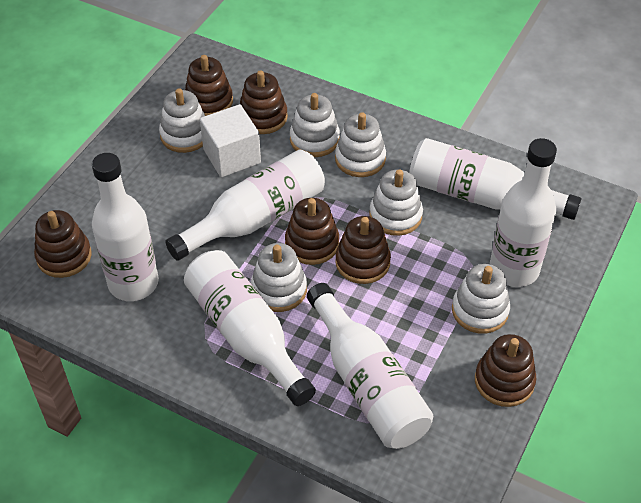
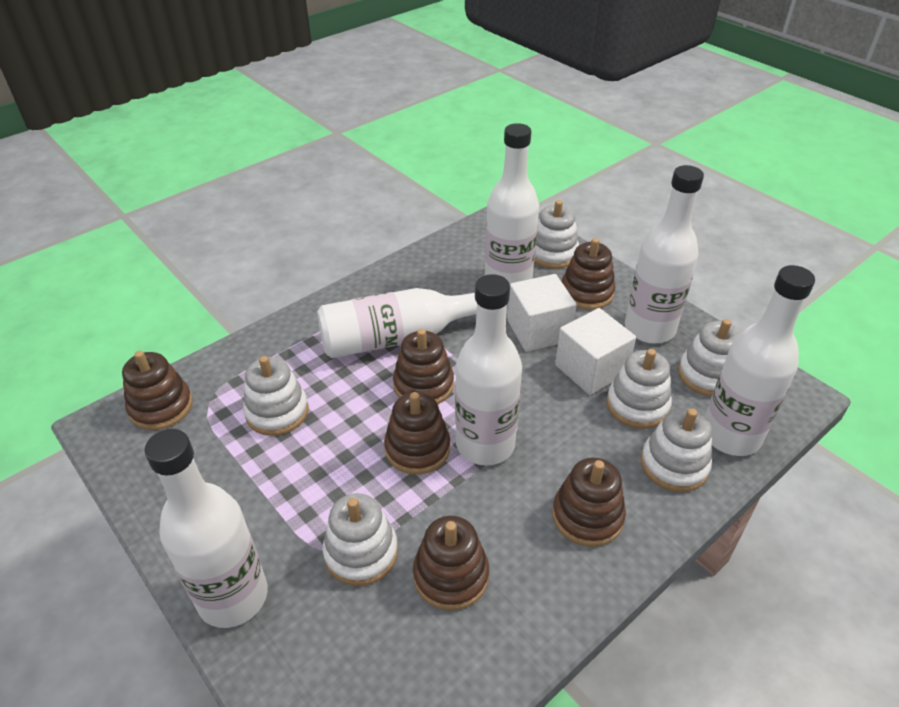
white cube: [200,104,261,177] = 1 -> [507,274,577,352] [555,308,636,395] = 2

